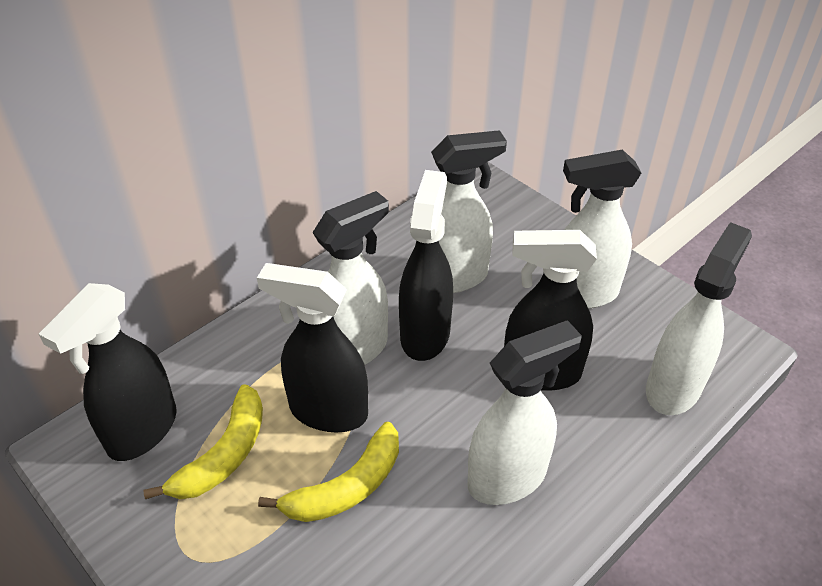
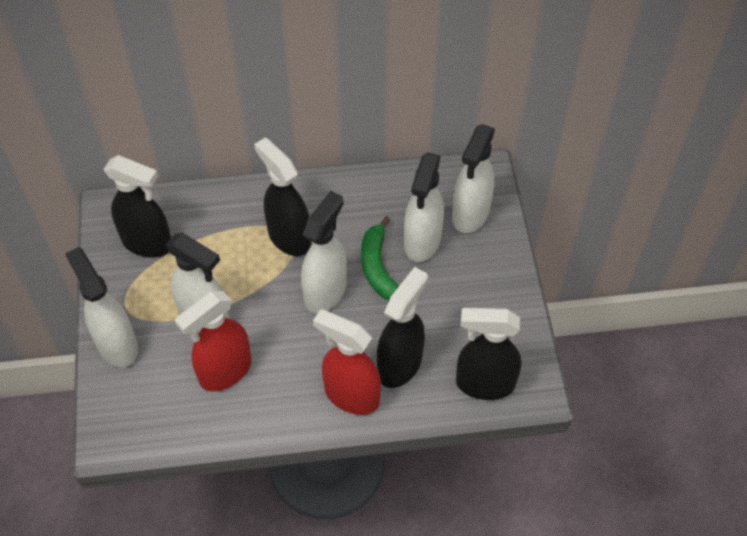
green banana: none = 0 -> [361,216,399,300] = 1
red spray bottle: none = 0 -> [175,291,252,391] [313,309,381,415] = 2
yellow banana: [143,384,263,499] [258,422,399,522] = 2 -> none = 0

